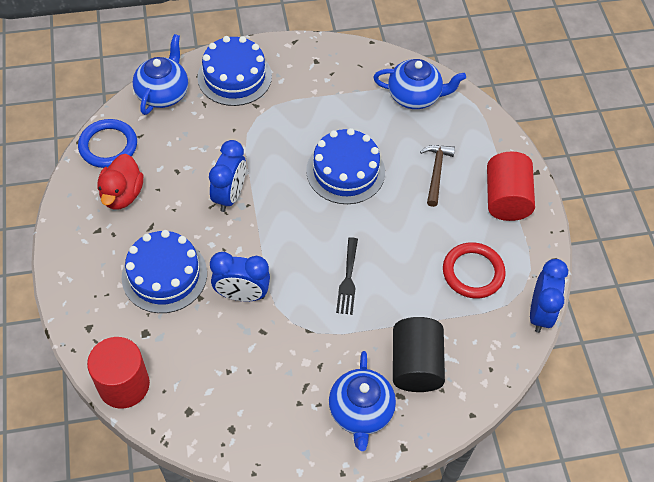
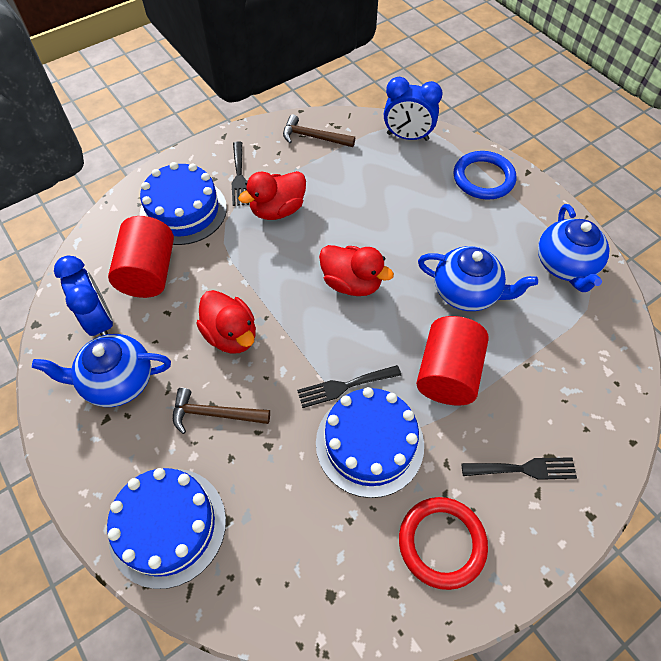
black cylinder: [393,317,445,392] = 1 -> none = 0
black fork: [336,237,358,315] = 1 -> [232,141,249,206] [297,365,401,408] [461,457,577,480] = 3
blue clock: [209,140,246,212] [210,252,270,302] [530,259,568,333] = 3 -> [54,256,113,336] [384,77,443,141] = 2
brown hammer: [420,145,455,207] = 1 -> [173,388,270,434] [283,114,355,147] = 2
red duck: [97,154,143,210] = 1 -> [196,290,256,354] [238,171,306,220] [319,245,394,296] = 3

